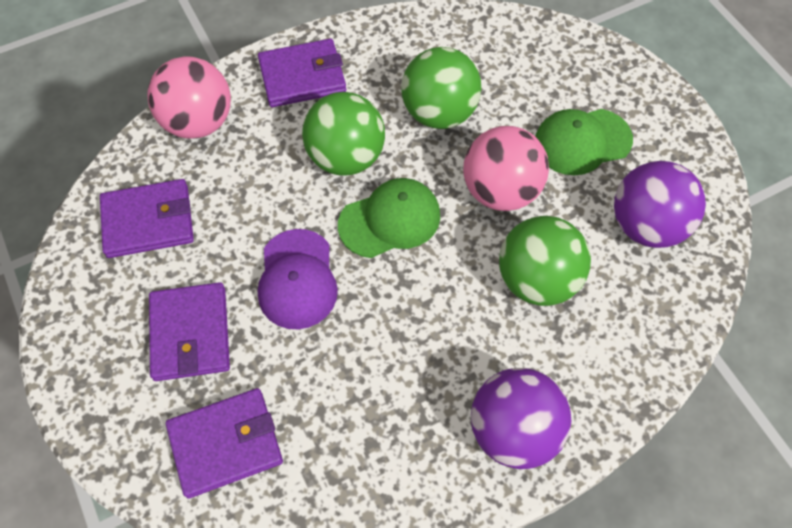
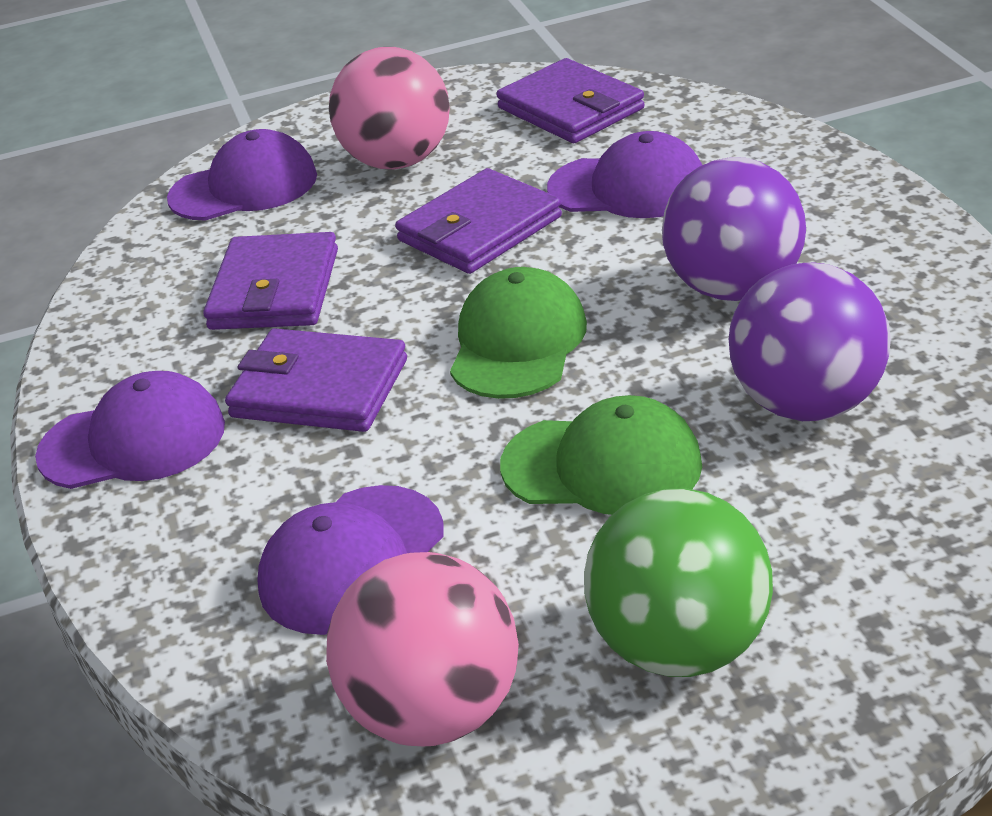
green ball: [302,92,385,176] [401,47,481,129] [499,216,591,306] = 3 -> [584,488,773,677] = 1
purple cap: [258,229,338,329] = 1 -> [35,371,225,489] [167,129,317,221] [257,485,444,635] [547,131,702,218] = 4

